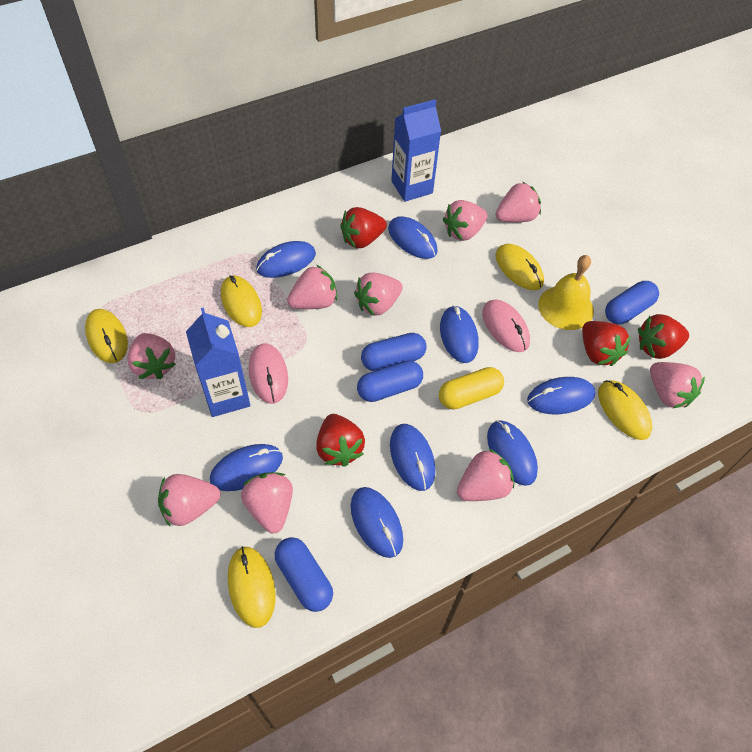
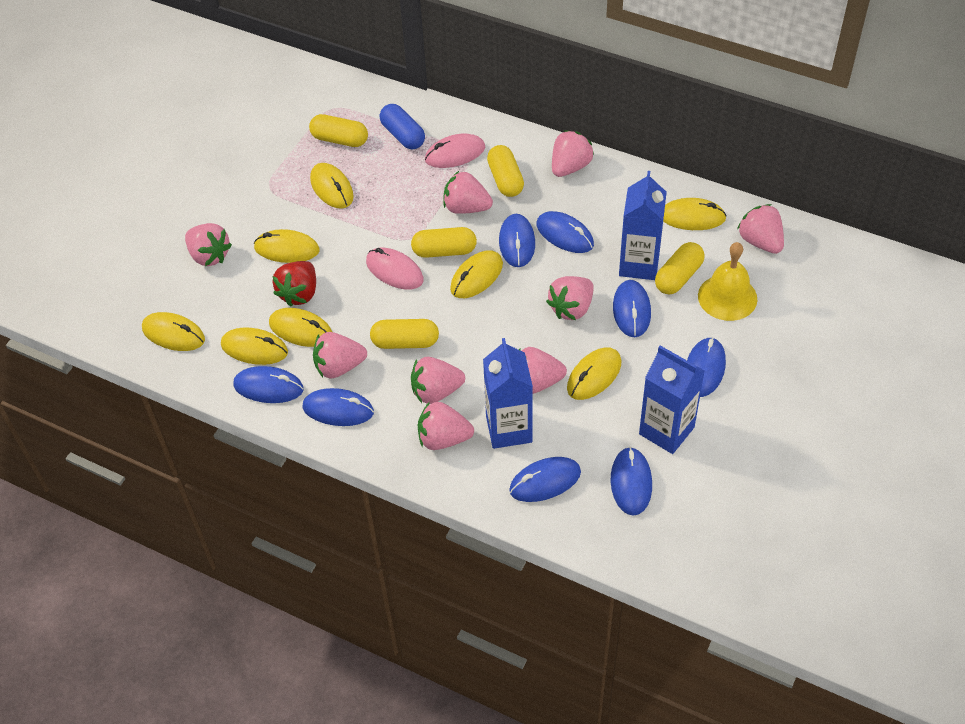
blue capsule: [275,537,333,612] [357,360,423,402] [361,333,427,371] [605,281,659,324] = 4 -> [380,104,425,149] = 1
blue carton: [186,307,250,417] [391,99,441,202] = 2 -> [483,338,533,449] [619,171,667,280] [639,346,705,454] = 3
red strawberry: [316,414,365,467] [340,207,387,249] [582,321,631,366] [638,314,689,359] = 4 -> [273,261,316,307] = 1
yellow capsule: [439,367,504,410] = 1 -> [309,114,368,147] [370,319,439,349] [411,227,477,258] [487,145,524,197] [655,242,705,294] = 5
yellow mouse: [85,309,128,363] [221,275,262,327] [228,546,275,628] [495,244,544,290] [598,380,652,440] = 5 -> [142,312,205,351] [221,328,288,365] [254,229,320,263] [269,308,332,347] [310,163,354,209] [450,250,503,298] [567,347,621,400] [663,198,727,230] = 8

